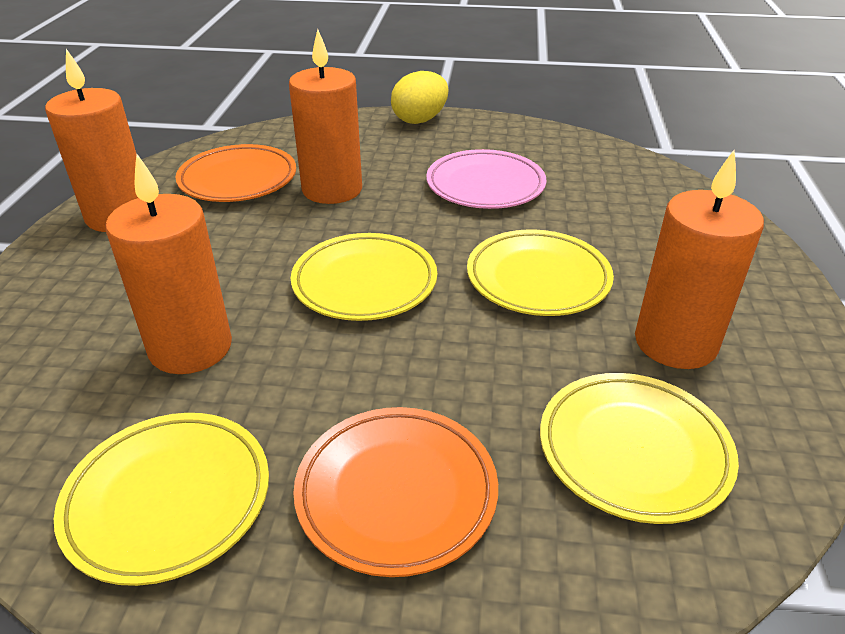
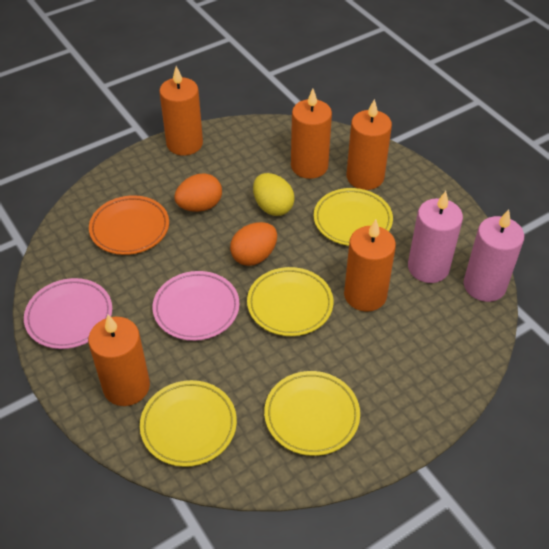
orange candle: [45,49,138,232] [105,154,232,374] [289,29,362,204] [635,150,764,369] = 4 -> [88,315,150,406] [159,66,203,155] [291,89,332,179] [344,219,396,312] [347,99,392,190] = 5
orange egg: none = 0 -> [174,173,222,212] [230,222,277,266] = 2
orange plate: [175,144,296,202] [293,407,498,577] = 2 -> [89,195,169,255] = 1
pink candle: none = 0 -> [408,191,463,283] [464,209,524,302] = 2
pink plate: [426,149,546,209] = 1 -> [24,278,112,349] [153,271,240,341] = 2

